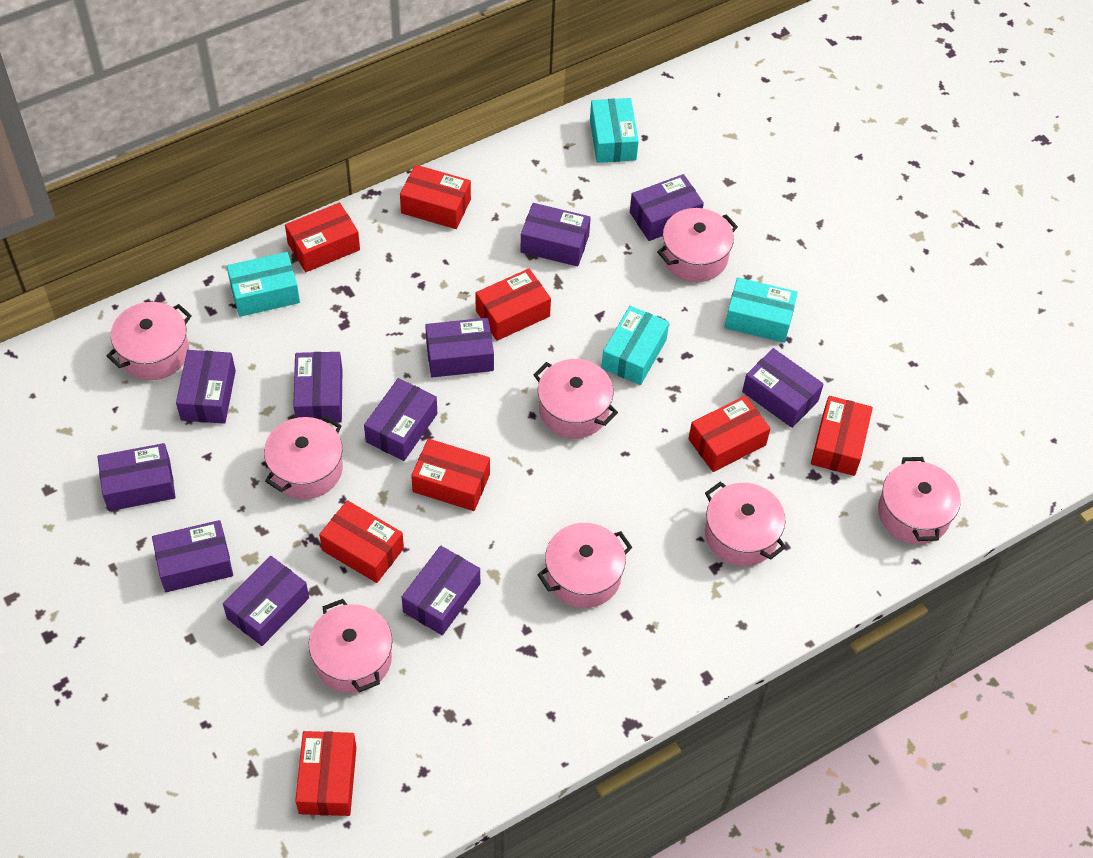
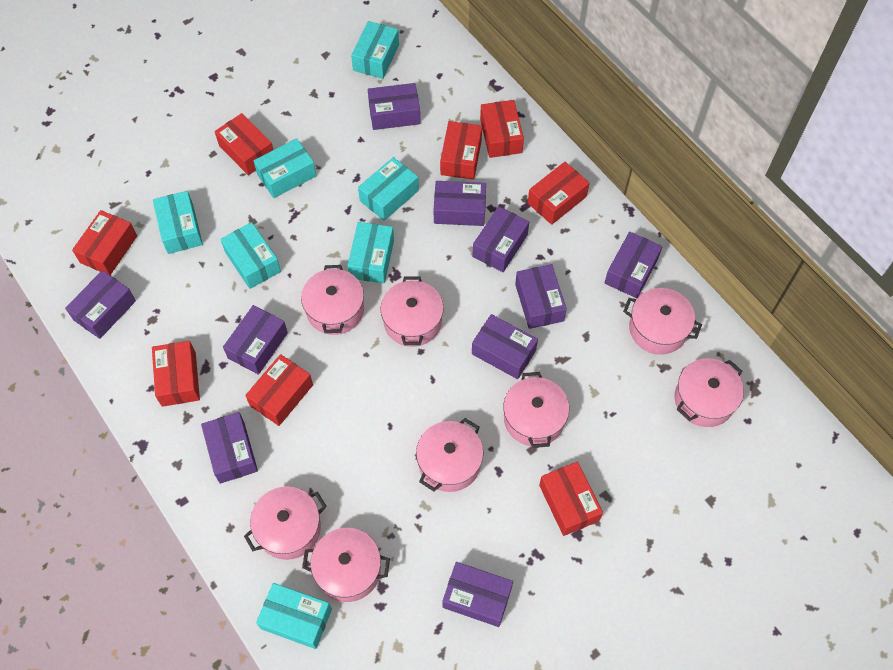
purple box: [98,443,176,511] [152,520,233,592] [176,350,236,424] [223,556,309,646] [293,352,342,423] [364,378,437,461] [402,546,480,635] [425,318,494,377] [520,203,591,266] [630,174,704,241] [742,348,824,428] = 11 -> [65,270,136,339] [201,412,258,484] [223,305,288,375] [368,83,421,130] [434,181,486,226] [442,562,513,627] [472,206,529,272] [472,314,538,379] [515,264,567,329] [605,232,662,298] = 10
turquoise box: [227,252,300,317] [590,98,639,163] [601,306,669,385] [725,277,798,343] = 4 -> [153,191,203,254] [220,222,281,289] [254,138,317,198] [256,583,332,649] [347,222,394,283] [351,21,399,79] [358,157,419,221] = 7

